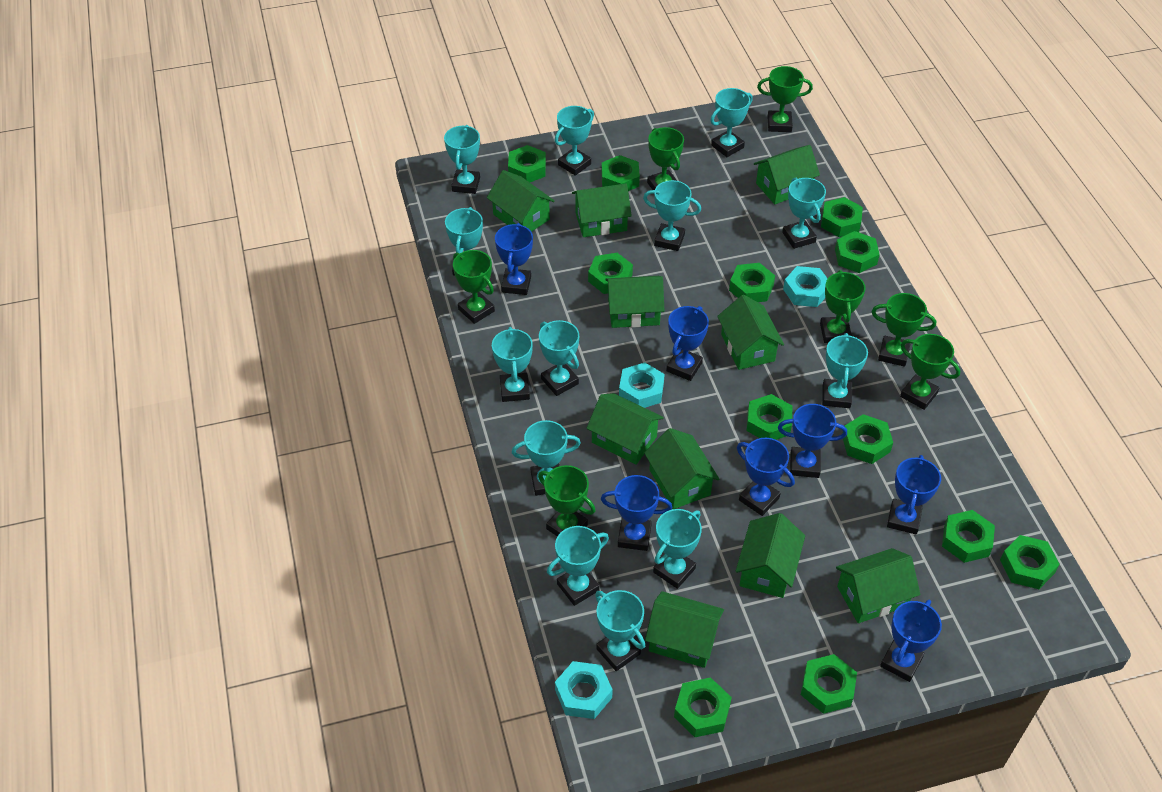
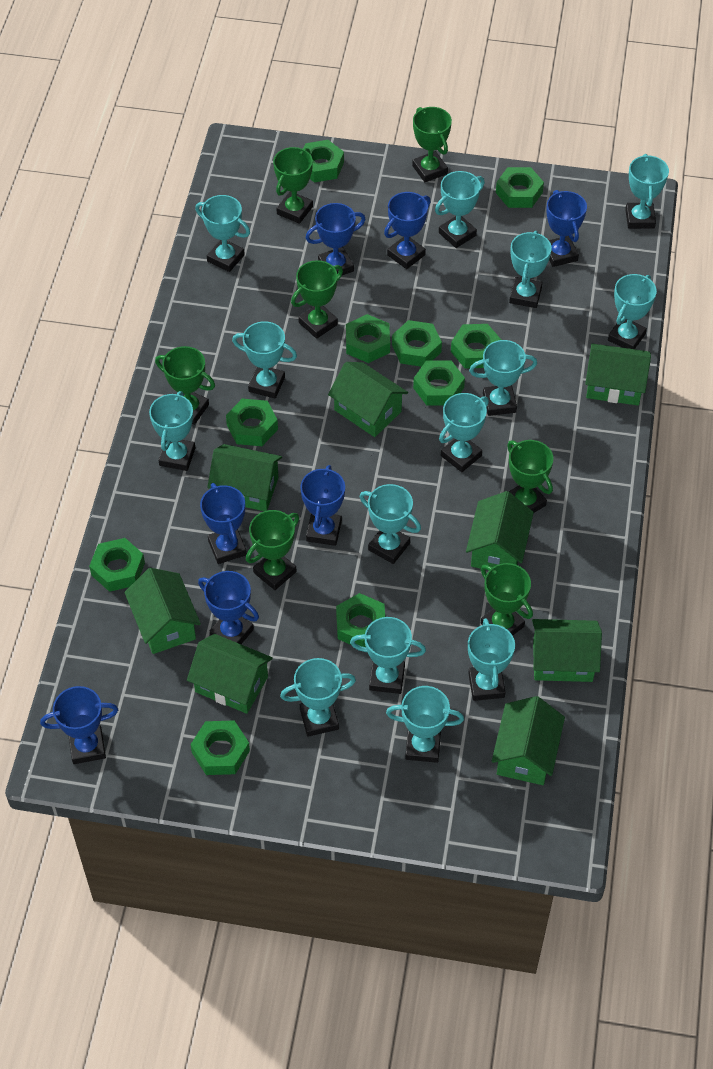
green house: [487,170,554,232] [572,184,632,237] [586,393,664,465] [605,276,665,328] [644,428,719,509] [645,591,724,668] [717,295,784,370] [736,513,805,598] [754,145,820,204] [836,548,920,623] = 10 -> [125,568,201,654] [187,634,273,714] [207,444,282,511] [328,362,408,437] [466,491,534,570] [492,696,565,785] [532,619,602,682] [585,343,651,406] = 8
green nut: [508,145,546,182] [588,253,633,294] [602,155,640,191] [674,677,732,737] [729,263,775,302] [746,394,793,440] [801,654,857,714] [821,197,863,237] [835,231,880,273] [842,414,893,464] [942,510,995,563] [1000,535,1060,589] = 12 -> [89,538,145,592] [190,720,250,775] [226,399,278,446] [303,140,344,183] [336,593,385,647] [346,314,390,363] [392,320,442,367] [413,361,465,406] [451,324,501,368] [496,167,544,208] = 10
turquoise nut: [555,661,613,719] [619,362,665,408] [783,266,828,307] = 3 -> none = 0
turquoise trophy: [444,125,480,194] [445,207,483,276] [492,327,533,402] [512,420,581,496] [539,320,579,396] [547,526,609,606] [555,106,594,176] [595,590,645,671] [643,180,701,251] [653,509,702,589] [710,88,753,157] [782,178,826,249] [822,333,868,408] = 13 -> [149,391,195,471] [195,195,250,272] [232,321,297,399] [280,658,356,737] [350,617,426,694] [360,484,421,564] [386,686,464,763] [435,171,485,248] [439,393,489,472] [468,618,515,701] [469,340,537,416] [509,231,552,308] [608,274,657,349] [625,154,669,229] = 14

